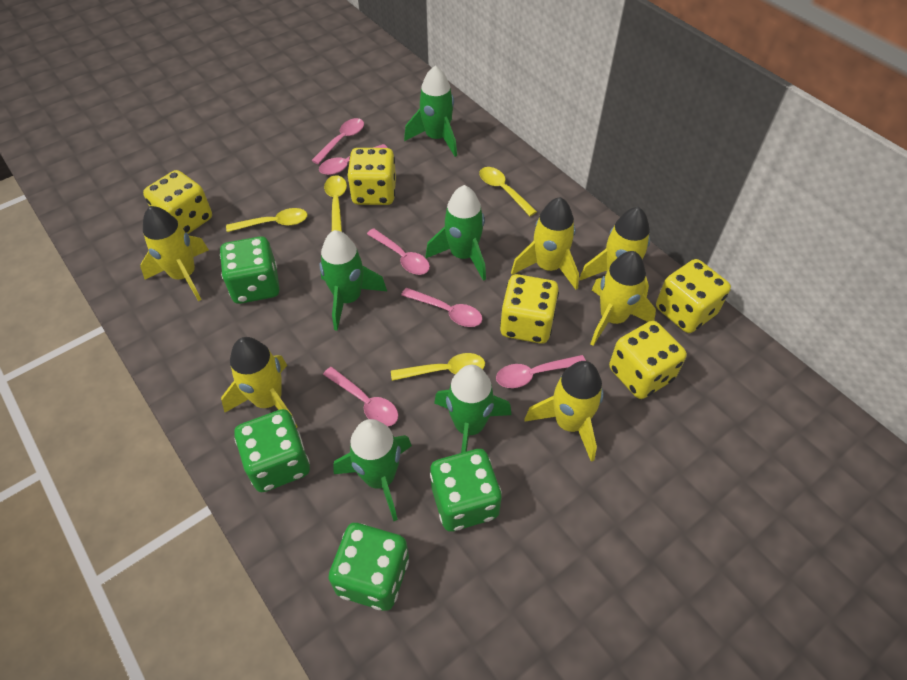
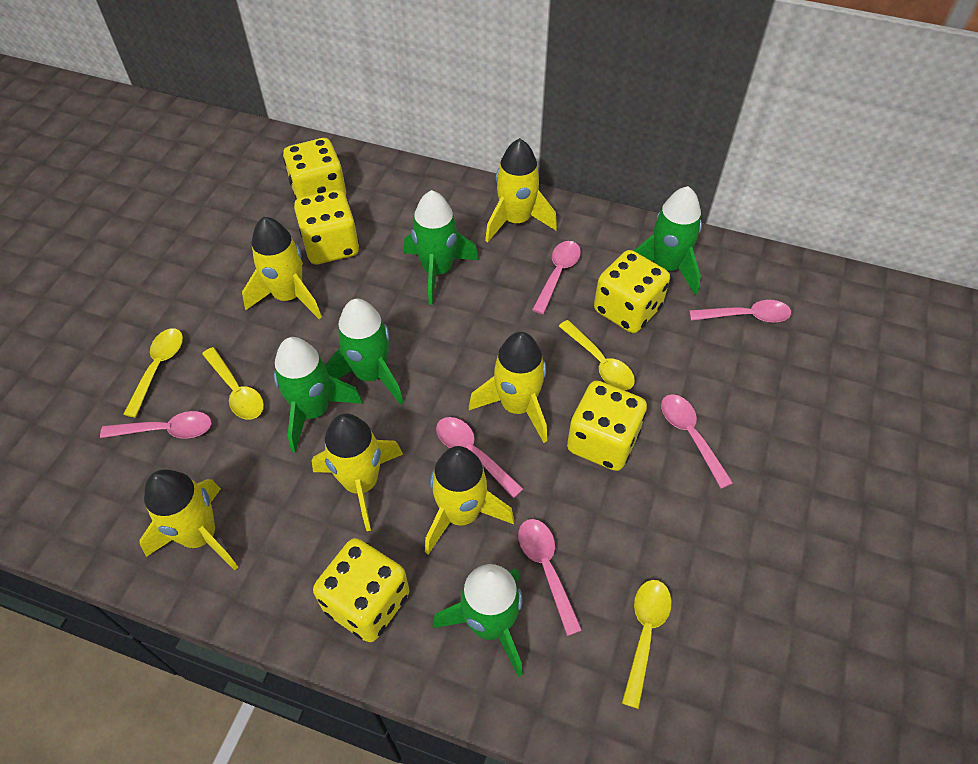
green dice: [220,236,280,304] [234,409,310,492] [328,523,409,611] [430,449,502,532] = 4 -> none = 0

